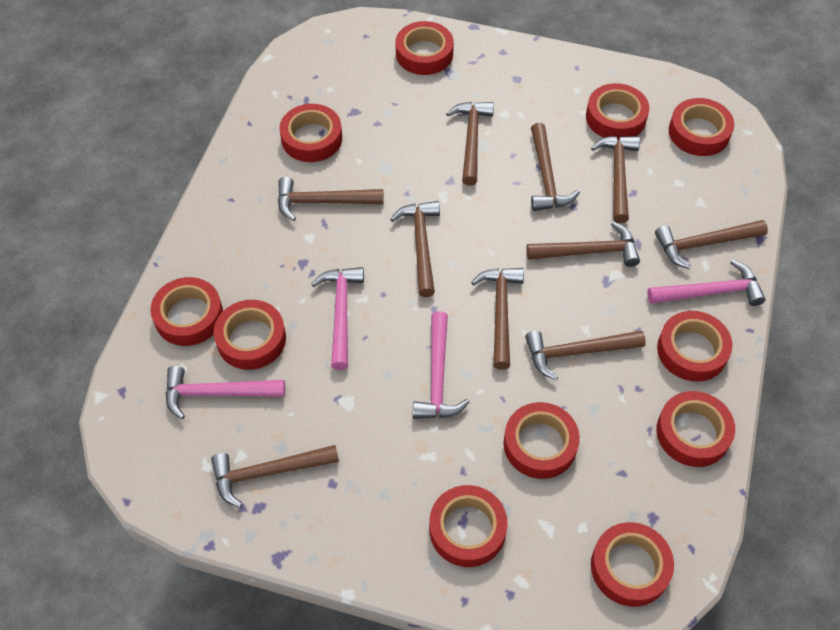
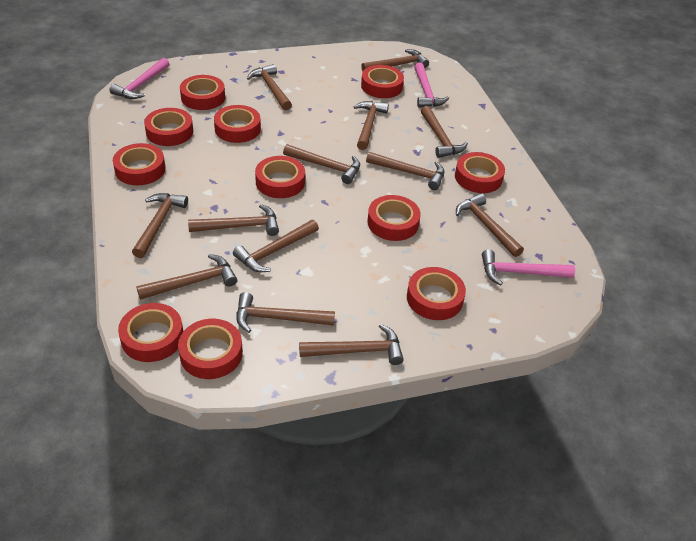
brown hammer: [211,445,339,508] [278,177,384,221] [390,201,440,297] [446,102,494,186] [471,268,524,370] [525,330,646,380] [526,222,640,267] [531,123,580,211] [591,136,640,223] [655,220,768,269] = 10 -> [132,193,188,258] [136,254,237,300] [188,204,279,236] [233,220,319,272] [236,292,335,333] [247,64,292,110] [283,144,360,184] [299,324,404,365] [354,101,389,150] [361,49,429,71] [366,152,444,190] [421,106,468,158] [456,193,524,257] = 13
pink hammer: [166,366,285,419] [311,267,364,370] [413,311,469,419] [647,260,766,306] = 4 -> [110,58,169,99] [414,63,449,108] [482,249,575,285] = 3

